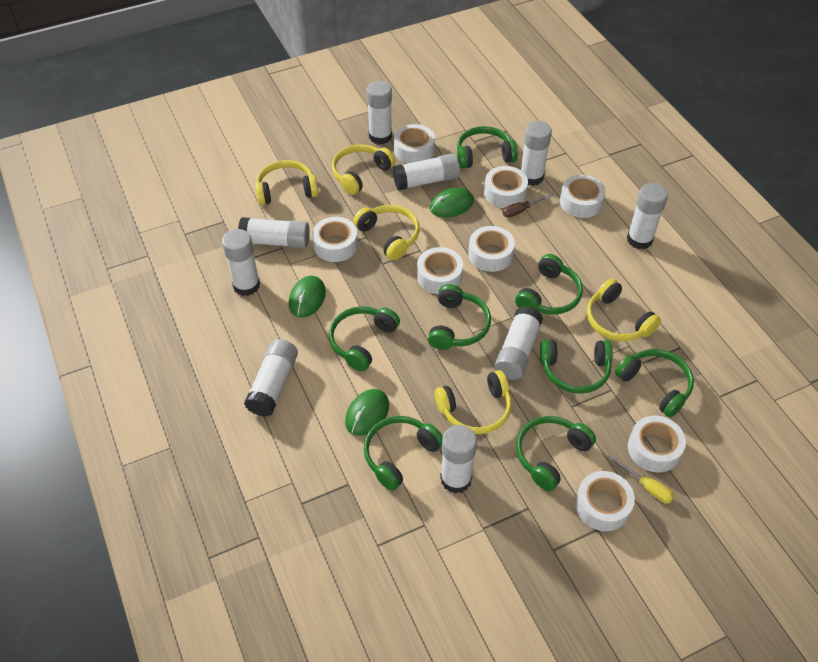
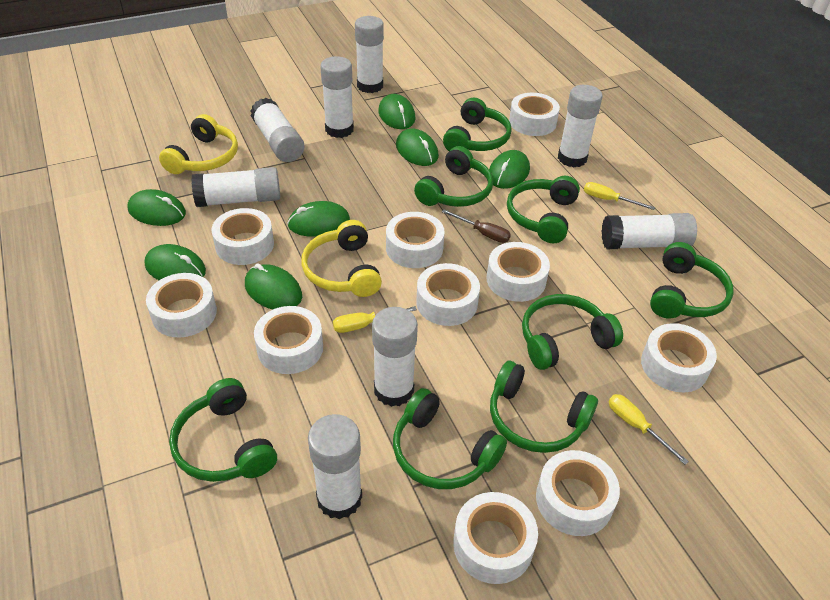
green mouse: [289,276,326,318] [345,389,389,436] [430,188,474,218] = 3 -> [127,189,186,226] [144,244,206,280] [245,263,302,309] [287,201,350,237] [378,94,416,129] [396,129,439,166] [489,150,530,189] = 7
white glue stick: [222,229,260,296] [238,217,310,248] [244,339,298,417] [366,81,392,144] [393,153,460,191] [440,425,477,494] [495,306,543,380] [520,121,552,186] [627,183,668,249] = 9 -> [191,167,280,207] [250,98,304,162] [308,414,362,520] [320,56,354,138] [355,16,384,93] [372,307,418,407] [558,85,603,168] [601,213,697,249] = 8
white tape: [312,217,358,262] [394,124,435,164] [417,247,463,294] [468,226,515,272] [484,166,528,208] [560,175,606,218] [575,471,635,531] [628,415,686,473] = 8 -> [146,273,217,338] [211,208,274,265] [254,306,323,374] [386,212,445,268] [416,263,480,326] [453,492,538,584] [486,242,550,302] [509,93,560,136] [536,450,620,536] [641,323,717,392] = 10
yellow headphones: [255,160,318,205] [332,144,395,195] [353,205,420,261] [435,370,512,434] [587,279,661,341] = 5 -> [159,114,238,174] [301,220,382,297] = 2
yellow screwdriver: [609,456,674,503] = 1 -> [333,306,417,333] [584,182,655,210] [609,394,689,465] = 3

